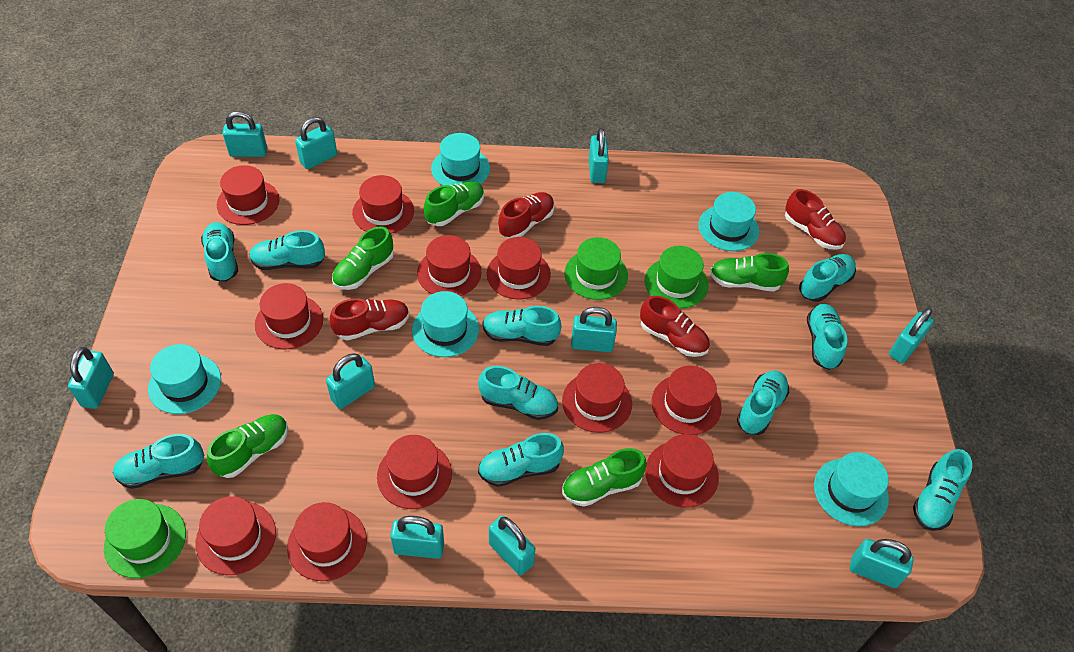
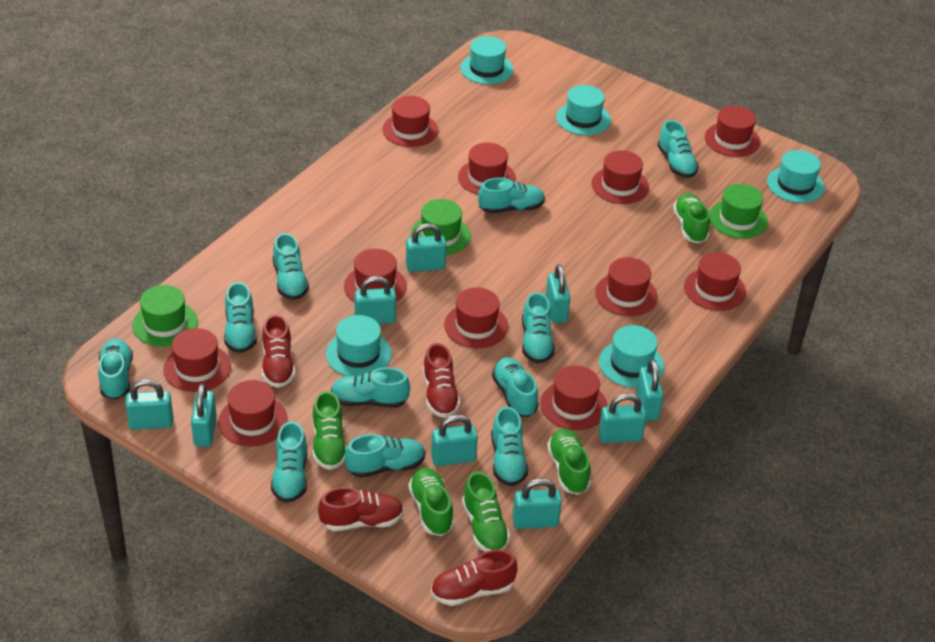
turquoise padlock: [68,347,114,409] [223,111,267,157] [295,117,337,169] [326,353,375,409] [390,516,444,559] [489,516,535,576] [571,307,617,352] [589,128,609,183] [850,539,914,588] [889,308,934,363] = 10 -> [125,379,173,430] [191,383,217,447] [354,276,396,324] [406,223,446,272] [431,415,478,466] [513,478,562,529] [546,264,570,323] [598,393,647,443] [636,359,664,421] = 9
turquoise shoe: [113,434,204,489] [201,222,238,282] [249,230,325,270] [478,366,558,420] [478,433,564,487] [483,306,562,346] [737,370,789,435] [799,254,856,302] [807,304,847,370] [913,449,972,531] = 10 -> [98,339,133,399] [224,282,257,353] [271,421,307,503] [273,233,309,300] [331,367,410,408] [345,434,425,478] [478,178,545,214] [491,406,528,486] [492,357,539,417] [522,292,555,363] [657,120,699,178] = 11

